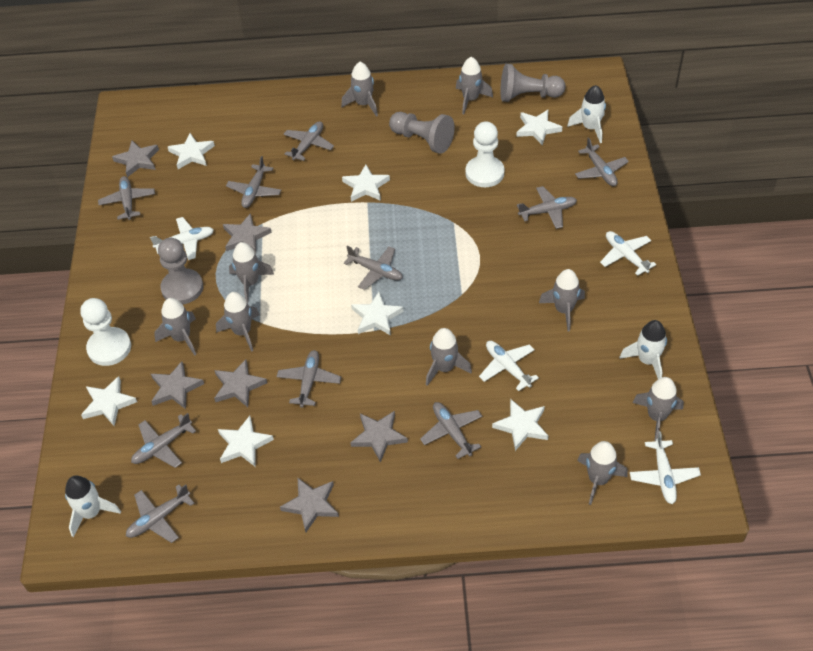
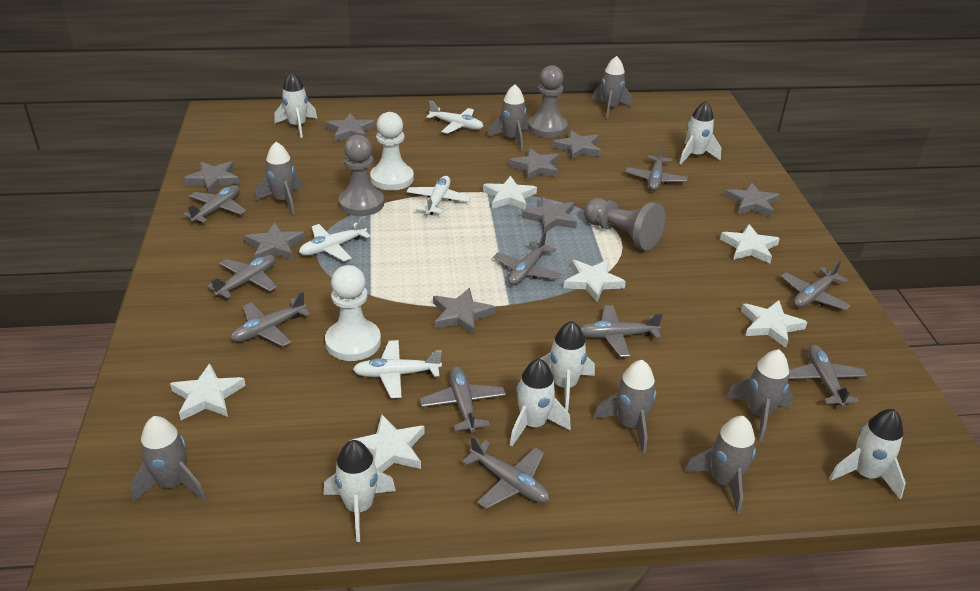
grey rocket: [154,298,196,356] [216,292,260,352] [229,242,274,303] [341,62,378,117] [426,328,472,386] [456,57,493,114] [539,269,585,331] [577,441,628,505] [632,377,684,441] = 9 -> [130,416,206,502] [256,142,302,215] [488,84,528,151] [592,56,632,119] [593,360,657,453] [685,416,756,514] [726,349,793,441] = 7
grey star: [112,141,159,177] [151,361,204,409] [214,359,267,407] [223,213,272,253] [280,477,339,532] [350,411,408,463] = 6 -> [184,161,240,194] [244,222,305,260] [326,113,375,142] [433,288,495,335] [509,148,559,180] [522,196,577,233] [552,130,601,161] [724,182,780,217] = 8
white rocket: [65,475,121,537] [567,85,606,143] [619,320,667,379] = 3 -> [274,71,317,138] [324,440,396,542] [510,358,571,446] [540,321,595,412] [679,101,721,164] [829,409,906,499] = 6
white star: [81,376,137,426] [168,133,215,169] [218,416,274,467] [342,165,390,202] [351,292,404,336] [492,399,548,451] [516,110,562,146] = 7 -> [170,363,246,420] [350,414,425,472] [483,176,537,210] [563,260,626,302] [720,224,780,263] [741,300,807,348] = 6

